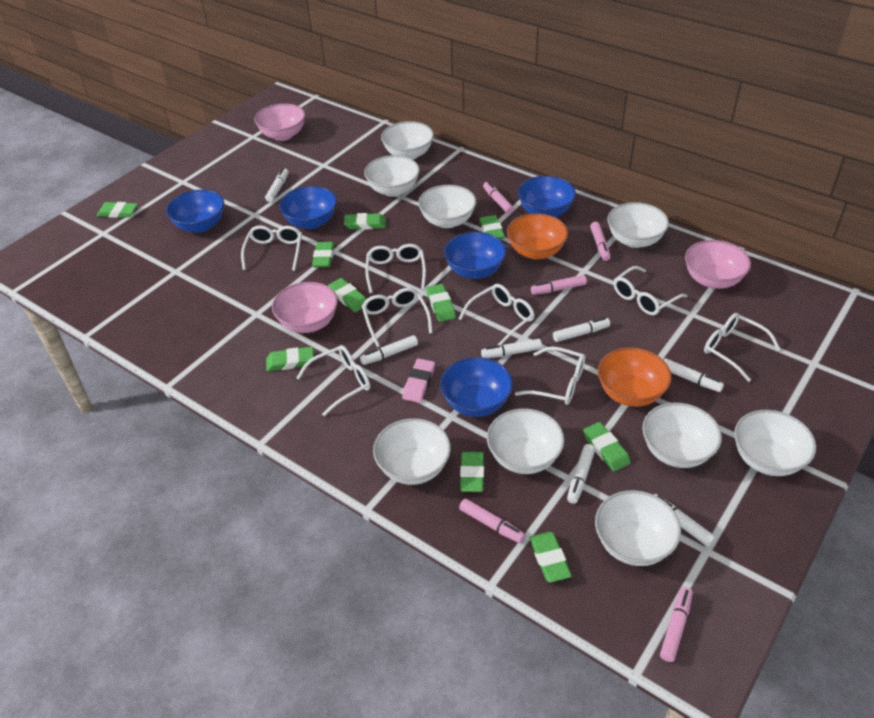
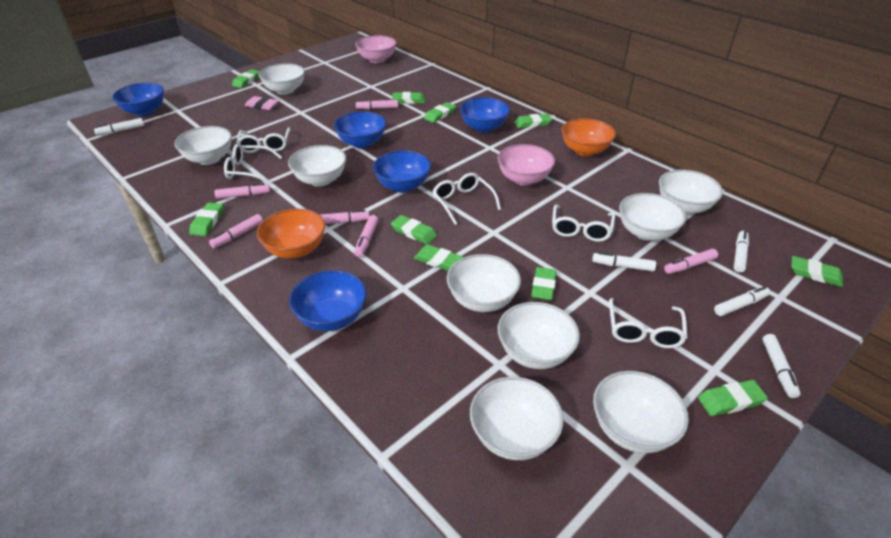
pink bowl: [254,103,305,141] [272,282,338,333] [685,240,751,289] = 3 -> [355,35,396,63] [497,144,555,186] = 2
pink marker: [459,499,525,543] [483,181,514,214] [531,275,587,295] [590,222,611,261] [660,587,693,662] = 5 -> [209,214,263,248] [214,183,270,199] [320,210,370,224] [354,215,378,257] [356,100,398,109] [664,249,718,274] = 6
white glasses: [241,226,302,271] [296,345,370,416] [362,288,432,347] [365,244,426,293] [459,284,535,345] [515,346,585,405] [613,266,688,315] [704,313,780,382] = 8 -> [224,144,282,184] [237,127,290,153] [432,173,501,225] [552,204,615,242] [609,298,687,348] = 5
white marker: [265,168,289,202] [360,335,418,365] [481,339,542,358] [553,317,610,342] [567,444,595,504] [654,494,716,547] [664,358,724,392] = 7 -> [94,118,144,136] [592,252,656,271] [714,286,770,316] [734,231,749,273] [762,334,801,398] = 5

